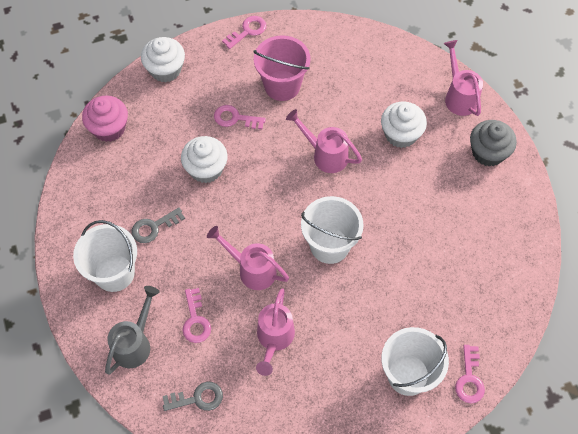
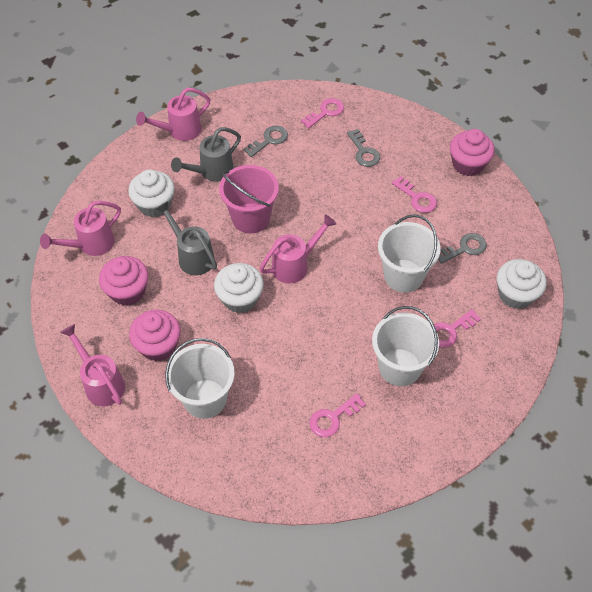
grey cupcake: [470,120,517,167] = 1 -> none = 0
grey key: [132,207,185,243] [163,381,223,411] = 2 -> [243,125,288,157] [347,129,380,167] [438,233,487,264] = 3
grey watering can: [105,286,160,374] = 1 -> [156,201,217,275] [171,127,241,182] = 2
pink cupcake: [82,95,128,142] = 1 -> [99,256,148,306] [129,310,181,361] [450,129,495,176] = 3

